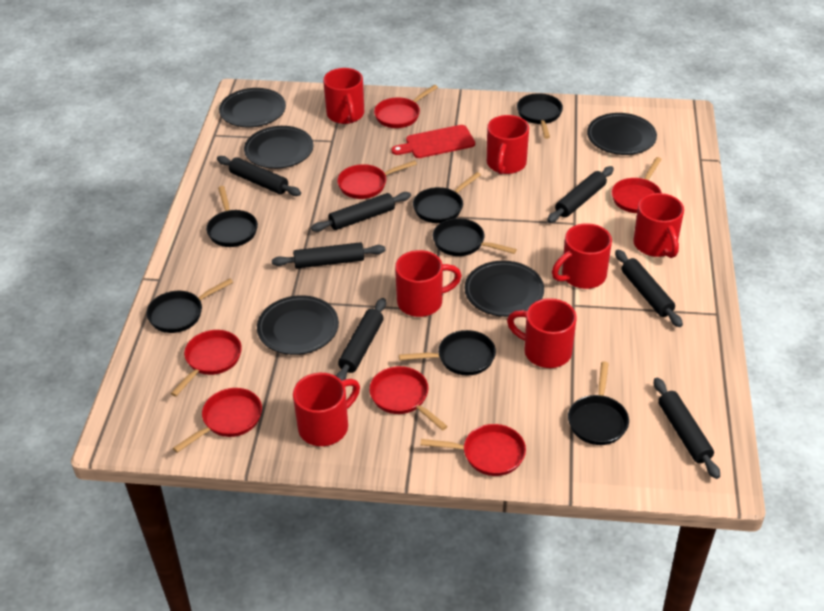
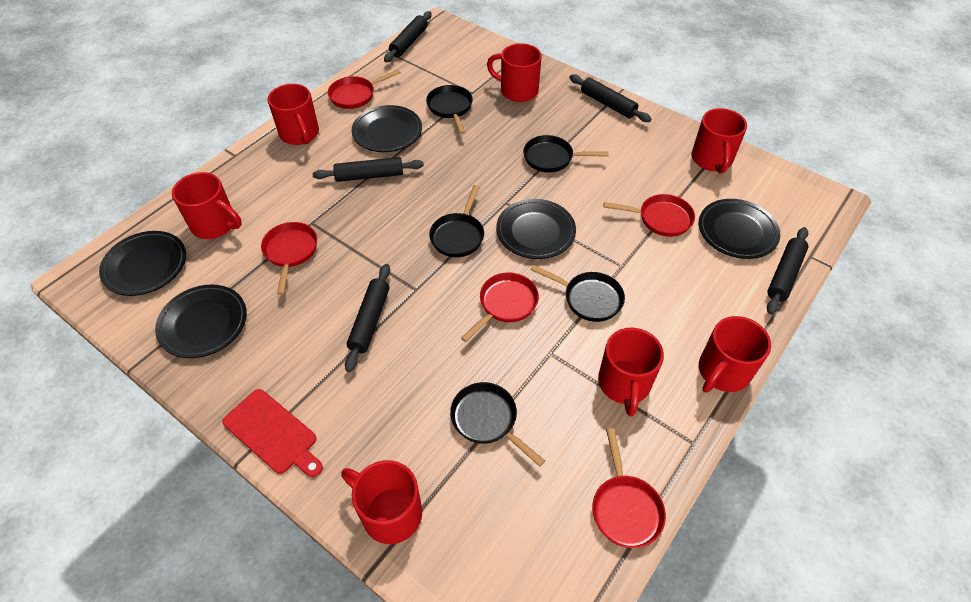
black pan: [146,278,233,333] [206,186,258,247] [399,330,496,376] [413,172,481,223] [433,218,517,256] [517,93,563,139] [568,362,629,445] = 7 -> [426,85,473,134] [429,185,484,257] [450,382,545,467] [523,135,609,172] [530,265,625,322] = 5
black rolling pin: [217,156,301,196] [272,242,386,268] [311,192,411,232] [336,298,386,381] [547,166,614,223] [615,250,683,327] [654,378,720,479] = 7 -> [312,157,424,182] [345,264,390,372] [384,11,432,63] [569,74,651,122] [767,227,808,314] = 5
red pan: [171,330,242,397] [173,388,262,453] [337,160,417,199] [369,366,448,430] [374,85,438,128] [421,424,526,476] [612,157,662,213] = 7 -> [261,222,317,295] [328,69,401,109] [461,272,539,342] [592,428,666,548] [603,194,695,237] = 5

